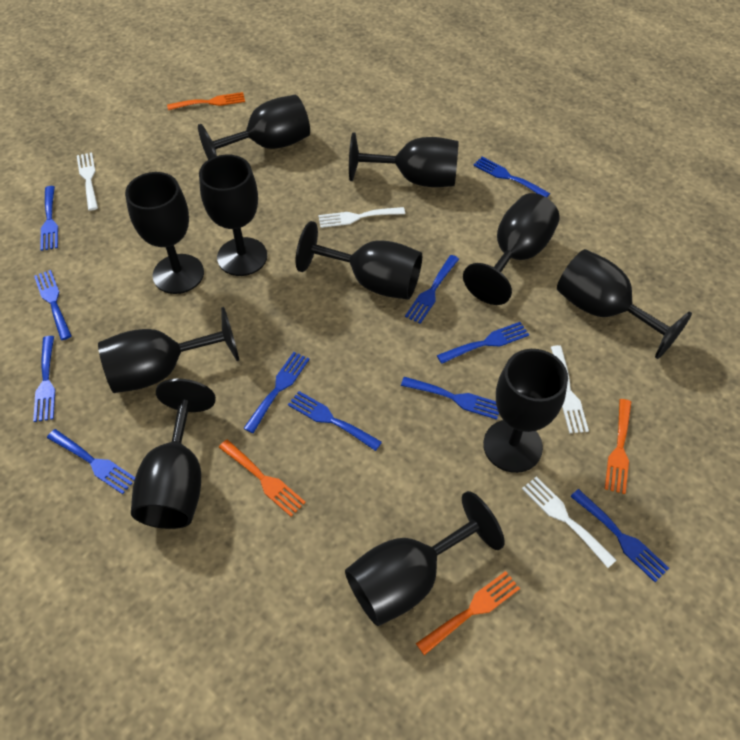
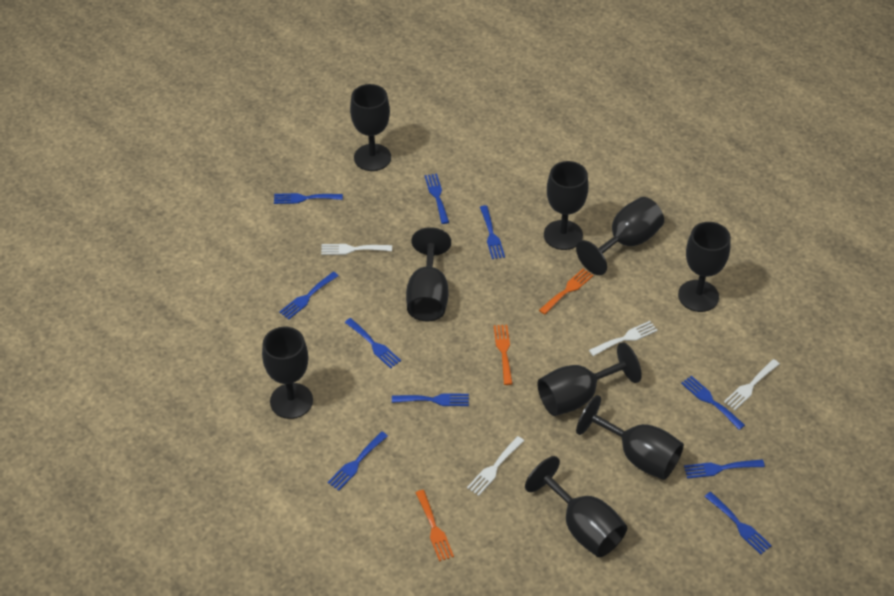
black goblet: [98,307,239,393] [125,172,204,294] [131,379,216,529] [198,95,310,160] [199,154,267,276] [296,221,422,300] [345,491,505,626] [349,132,459,187] [463,193,560,305] [483,349,568,473] [557,249,692,359] = 11 -> [262,326,313,419] [350,84,391,171] [406,227,451,321] [525,456,627,557] [537,342,642,416] [544,161,588,250] [576,197,664,275] [576,395,684,480] [678,222,731,312] = 9
blue fork: [33,336,55,422] [34,270,72,340] [40,186,58,251] [47,429,135,494] [243,352,310,433] [288,391,382,451] [401,377,499,420] [405,255,459,324] [437,322,529,364] [473,157,550,197] [570,489,669,582] = 11 -> [274,193,343,204] [279,271,339,319] [327,431,388,491] [345,318,401,369] [392,393,469,406] [425,173,449,224] [480,205,505,259] [681,376,745,430] [684,459,765,479] [704,492,772,555] = 10
orange fork: [167,92,245,110] [219,439,306,517] [416,571,520,655] [605,399,631,494] = 4 -> [416,490,454,562] [494,325,513,385] [539,268,594,315] = 3

